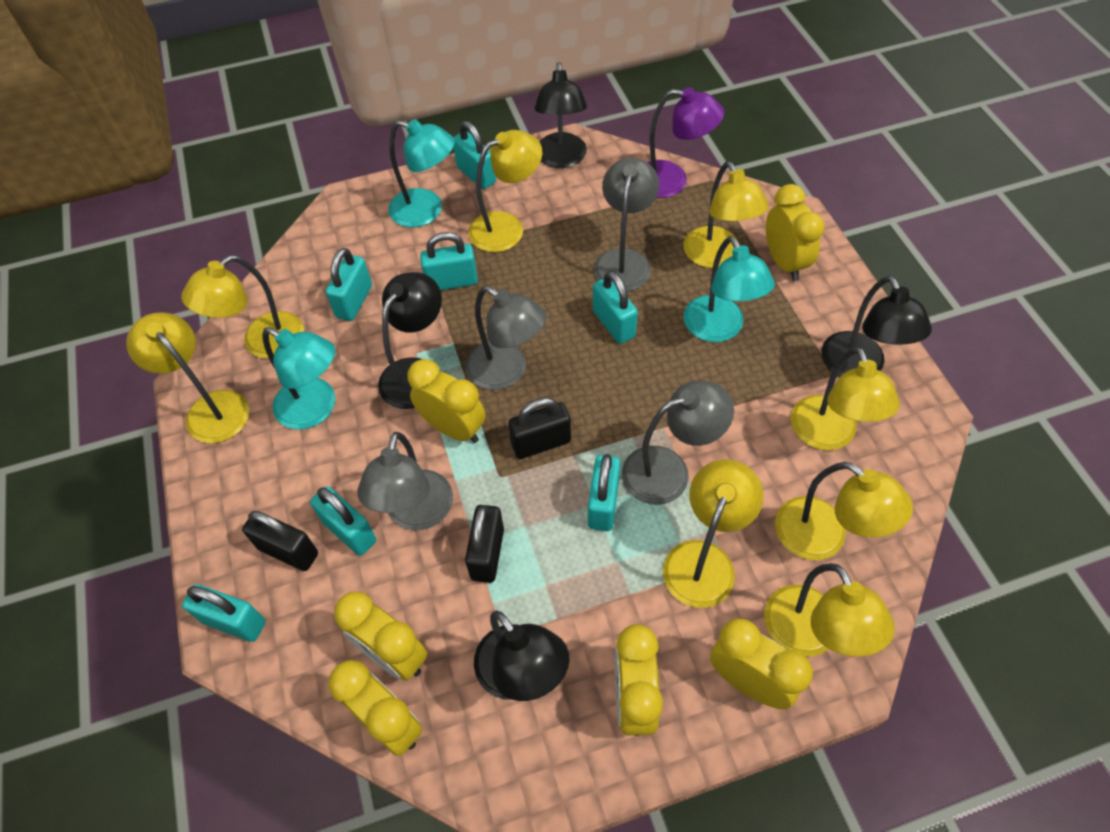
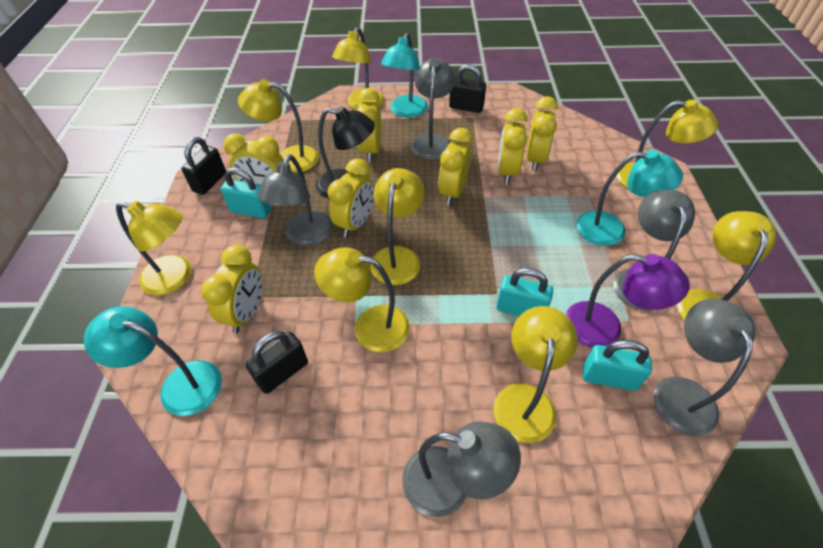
black lamp: [378,272,442,409] [474,610,570,701] [534,62,587,168] [821,276,932,377] = 4 -> [316,106,375,199] = 1
grey lamp: [357,432,453,530] [465,286,547,390] [594,158,659,291] [622,381,734,505] = 4 -> [257,155,333,246] [402,422,521,517] [411,58,456,160] [613,190,695,311] [654,298,756,436] = 5
turquoise padlock: [182,584,266,642] [310,486,376,556] [326,248,372,321] [420,232,478,290] [453,121,496,189] [588,454,620,531] [593,271,638,344] = 7 -> [221,168,272,219] [496,268,553,316] [583,340,652,391] = 3
yellow clock: [329,660,423,757] [334,592,427,681] [407,359,486,443] [615,624,663,736] [710,619,813,710] [766,184,825,281] = 6 -> [201,245,263,334] [223,133,284,184] [328,158,374,238] [356,88,381,162] [438,128,473,205] [498,108,527,184] [526,96,558,171] = 7

